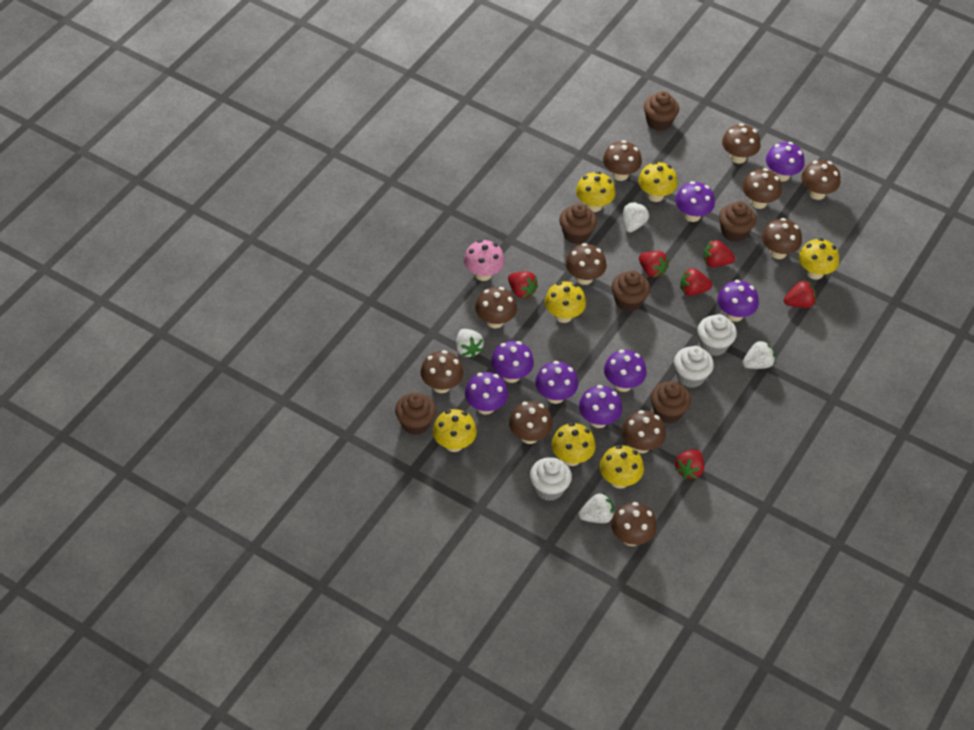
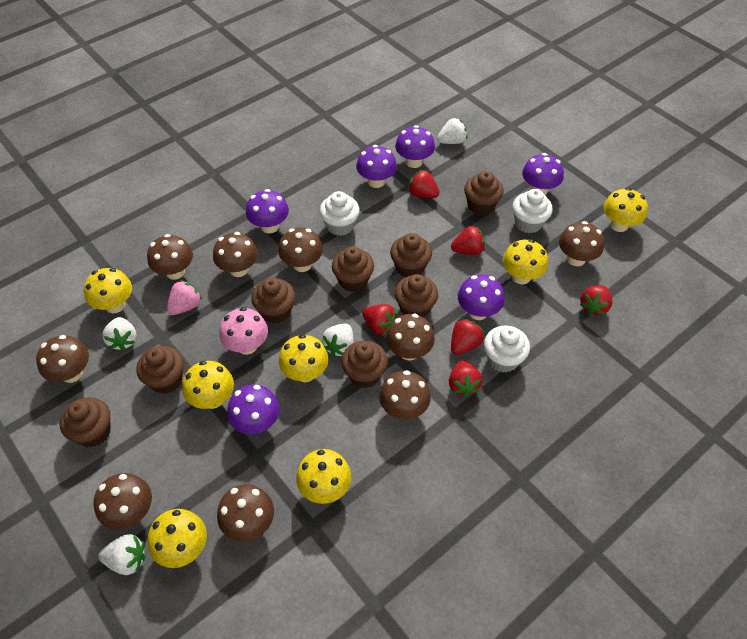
brown cupcake: [395,392,436,435] [559,203,597,244] [611,270,650,312] [644,91,679,131] [651,381,691,424] [719,201,756,242] = 6 -> [60,397,111,447] [136,346,184,394] [251,278,295,324] [332,246,374,292] [341,341,388,388] [390,233,432,277] [395,274,438,318] [464,171,504,215] = 8
brown mushroom: [420,350,464,393] [475,287,517,328] [509,401,553,444] [566,243,606,285] [603,140,642,181] [611,502,657,546] [622,410,666,453] [722,123,760,164] [742,168,782,209] [762,218,802,259] [801,160,840,200] = 11 -> [36,335,89,383] [93,473,152,530] [147,234,193,280] [213,232,258,277] [217,484,274,541] [278,228,323,272] [379,370,431,419] [386,314,435,361] [559,221,604,266] = 9
pink strawberry: none = 0 -> [167,280,202,315] = 1
purple mushroom: [465,372,508,415] [491,341,534,383] [535,361,578,404] [579,385,622,428] [604,349,647,392] [675,181,715,222] [717,280,759,322] [766,142,805,182] = 8 -> [227,384,280,434] [246,189,289,233] [356,145,397,188] [395,125,435,168] [458,274,505,320] [522,153,564,195] = 6

